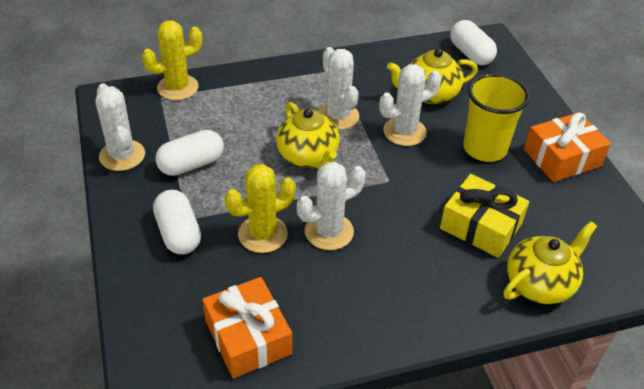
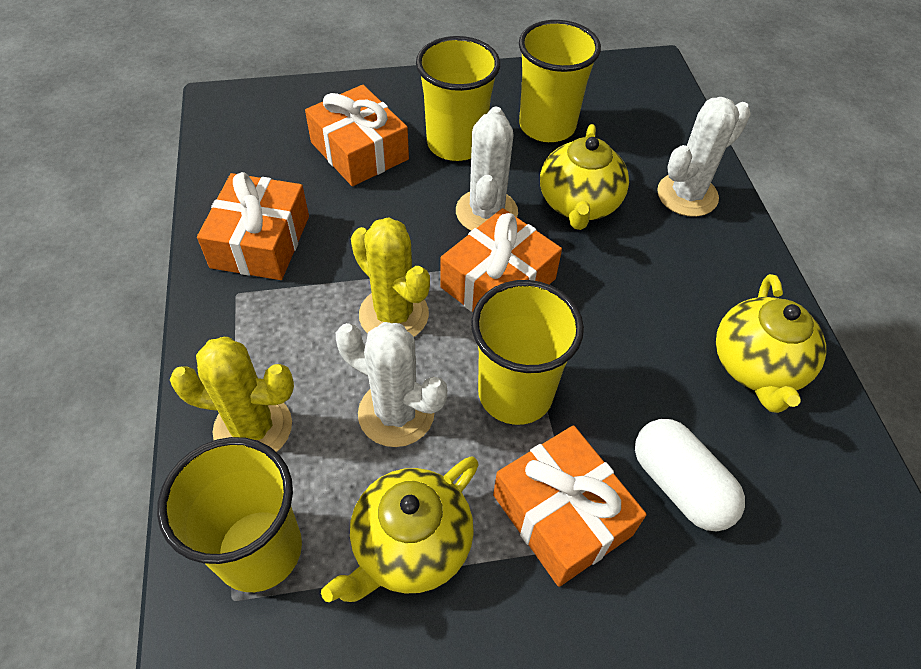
orange gift: [202,277,292,379] [524,112,611,182] = 2 -> [197,172,309,280] [305,85,409,186] [441,208,562,312] [493,425,647,587] = 4
white cactus: [96,83,145,171] [297,162,366,250] [318,47,359,130] [379,64,442,146] = 4 -> [336,322,447,447] [456,107,518,231] [657,97,751,217] = 3
white capsule: [153,190,201,254] [155,130,224,176] [450,20,497,66] = 3 -> [635,419,745,532] = 1
yellow cup: [463,74,530,162] = 1 -> [157,437,302,592] [416,36,500,161] [471,280,584,425] [519,20,601,142] = 4
yellow gift: [440,174,529,258] = 1 -> none = 0

